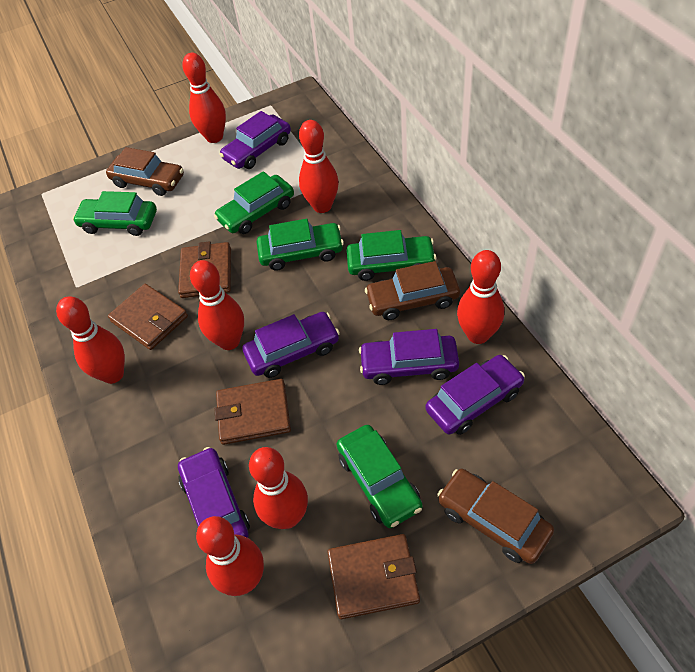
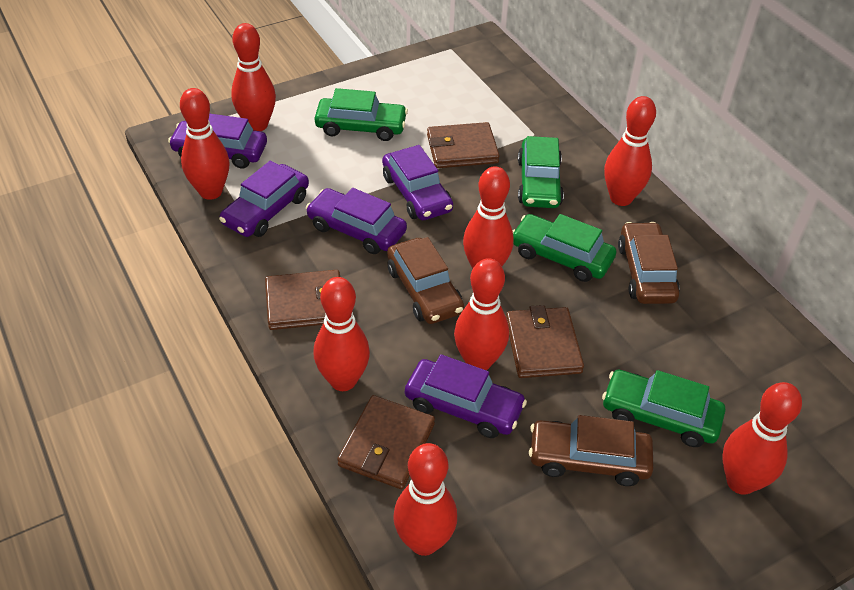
green car: [72,191,157,236] [214,171,294,234] [257,219,344,271] [336,425,423,528] [346,230,437,281] = 5 -> [315,88,408,141] [512,214,616,282] [518,136,564,208] [602,370,725,447] = 4
red bowling pin: [56,296,125,384] [182,53,226,143] [190,260,244,350] [196,516,264,596] [249,447,308,529] [299,120,339,213] [457,250,504,344] = 7 -> [180,88,229,200] [231,23,276,131] [313,277,370,391] [393,443,457,556] [454,258,509,370] [463,166,514,269] [604,96,656,206] [722,382,802,495] = 8

